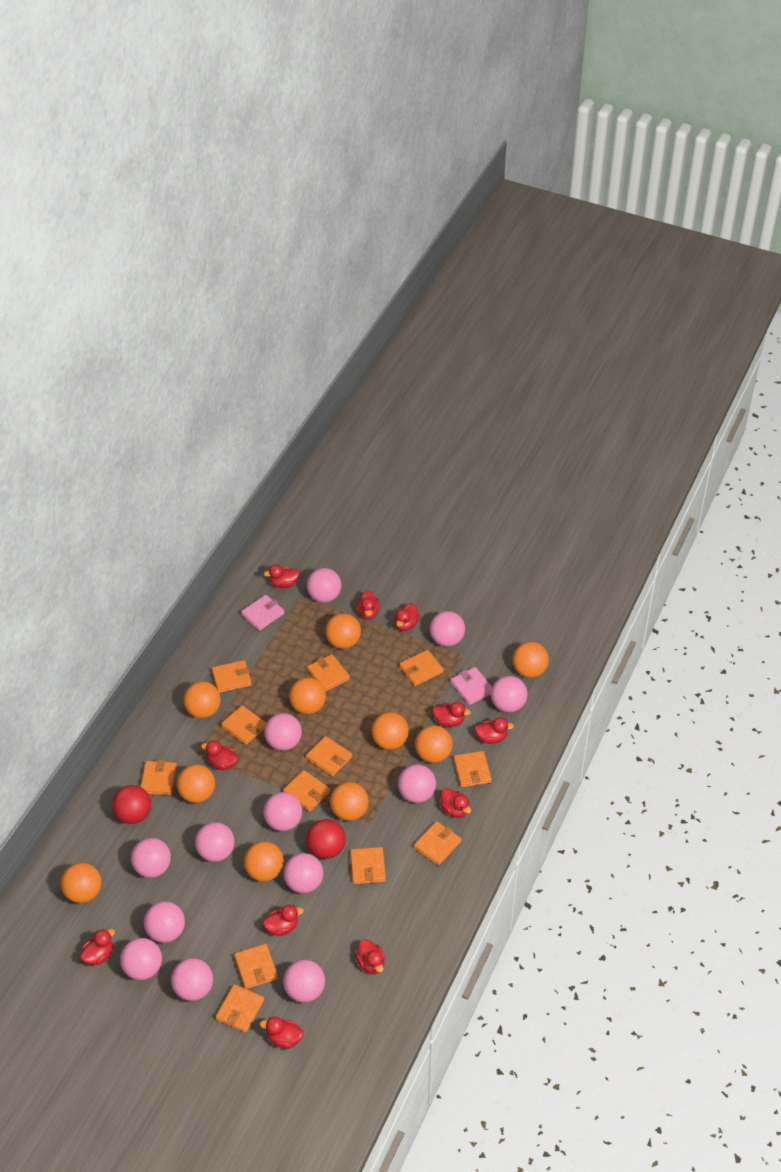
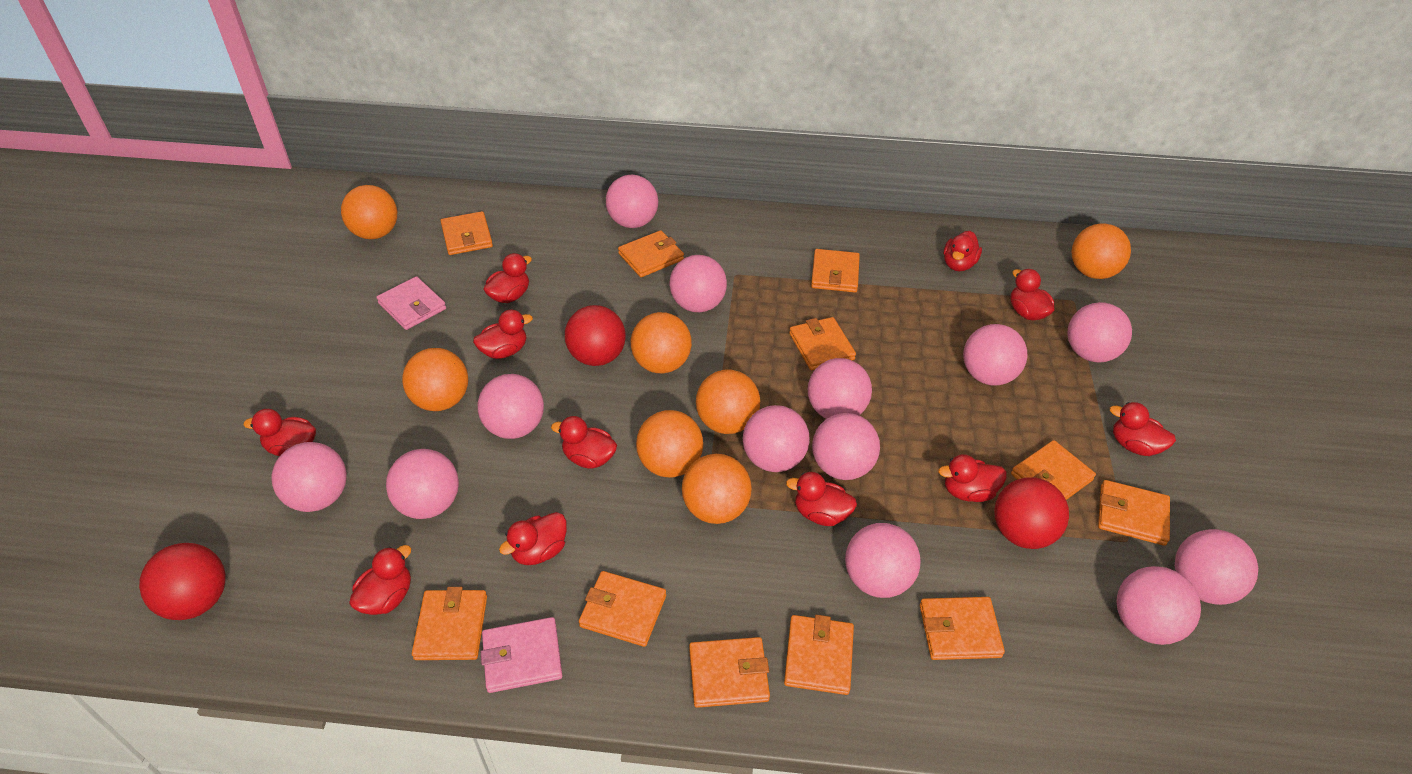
orange ball: [61,863,101,903] [177,764,215,803] [184,681,221,718] [244,841,284,882] [289,678,326,714] [325,613,361,649] [330,782,369,821] [371,712,409,750] [415,725,453,763] [513,642,549,678] = 10 -> [341,185,397,239] [402,348,468,411] [631,312,692,373] [636,410,703,477] [682,454,752,524] [696,370,760,434] [1072,224,1131,279] = 7
orange wallet: [141,760,177,795] [212,660,252,693] [216,984,264,1033] [221,705,266,745] [234,944,278,989] [283,770,330,812] [306,736,352,776] [307,654,350,692] [350,847,386,884] [400,650,444,686] [414,821,461,865] [454,751,492,787] = 12 -> [412,587,487,660] [441,211,493,255] [579,571,666,647] [618,230,684,277] [689,637,770,708] [784,615,854,695] [789,317,856,370] [811,249,860,292] [920,597,1005,660] [1011,440,1096,500] [1098,480,1170,546] = 11
red ball: [112,785,151,824] [306,819,346,859] = 2 -> [139,543,225,620] [565,305,626,366] [994,477,1069,549] = 3

